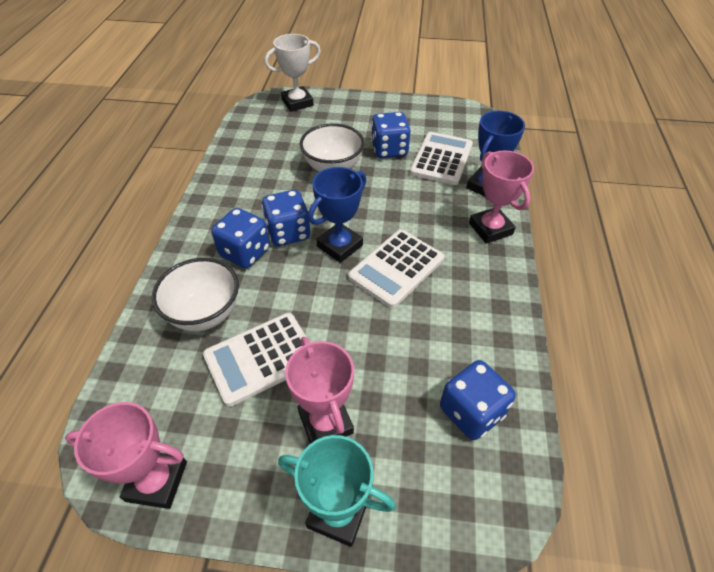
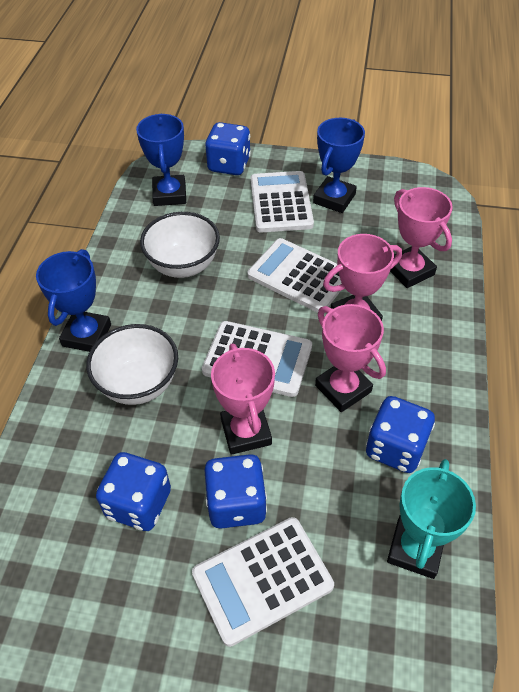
blue trophy: [308,167,366,263] [466,111,525,197] = 2 -> [36,249,111,352] [136,114,186,206] [313,118,365,213] = 3
pink trophy: [65,402,187,509] [285,337,354,444] [469,150,534,244] = 3 -> [211,343,275,455] [315,304,386,412] [323,234,402,321] [390,187,453,288] = 4
white calculator: [203,313,307,407] [348,230,444,308] [410,132,473,185] = 3 -> [192,517,334,647] [202,321,312,397] [248,238,342,313] [250,171,314,233] = 4
white trophy: [264,34,321,112] = 1 -> none = 0

